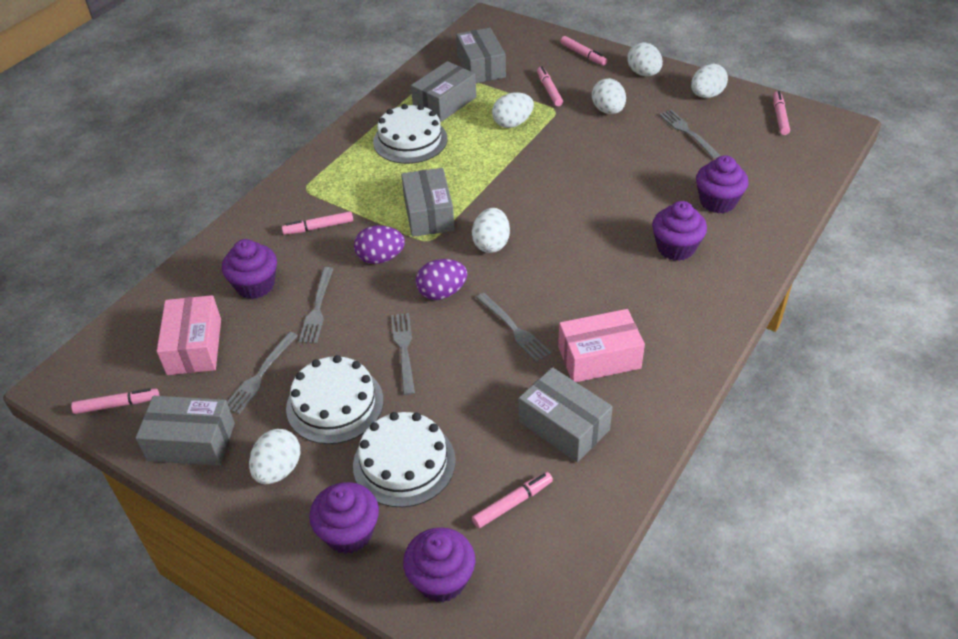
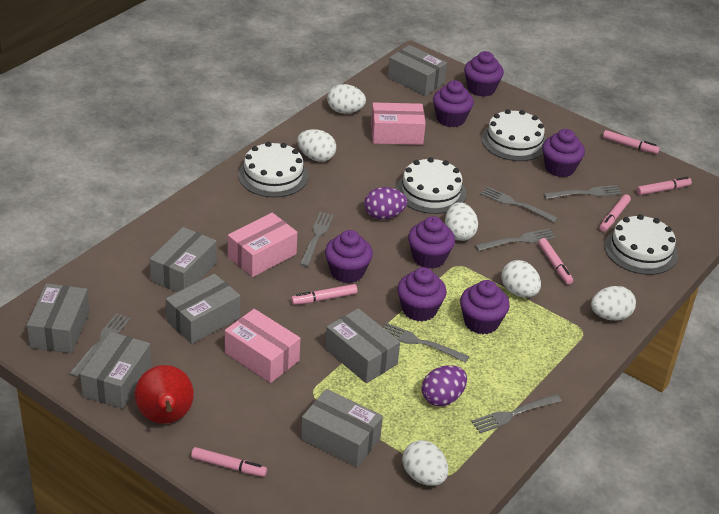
grey box: [135,396,235,466] [401,168,455,237] [411,61,476,122] [456,28,506,83] [519,367,613,462] = 5 -> [27,283,90,353] [80,332,152,409] [150,227,217,292] [166,274,240,344] [301,389,383,467] [325,308,400,383] [388,45,447,96] = 7
grey fork: [227,332,298,414] [299,267,334,344] [391,313,415,395] [476,293,551,362] [659,110,720,159] = 5 -> [69,313,131,377] [300,212,334,267] [383,323,469,363] [471,394,561,433] [475,229,556,251] [480,187,558,222] [544,185,622,199] = 7
pink box: [157,295,221,375] [558,309,645,382] = 2 -> [225,309,300,383] [228,213,297,277] [371,102,426,145] = 3
purple cupcake: [222,239,277,299] [309,482,379,554] [403,527,476,602] [652,201,707,261] [696,155,749,214] = 5 -> [325,230,373,283] [397,267,447,322] [408,216,455,269] [433,80,474,127] [460,280,510,334] [464,51,504,97] [542,129,585,177] = 7
red pear: none = 0 -> [135,365,194,424] = 1
white cake: [286,355,384,444] [353,412,456,507] [373,104,448,164] = 3 -> [238,142,308,197] [396,157,466,214] [481,109,546,161] [604,214,678,275] = 4

